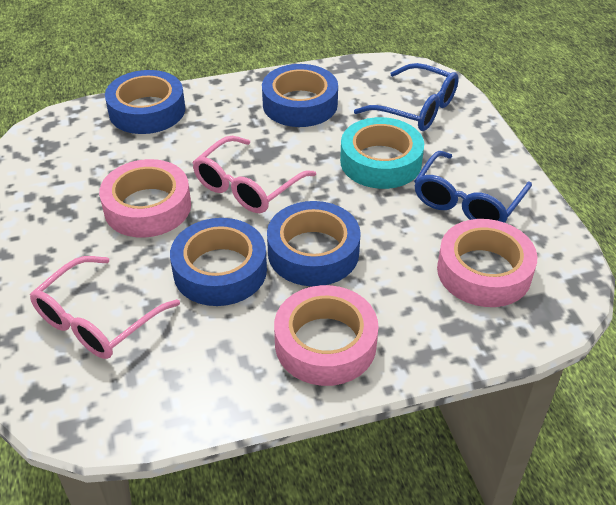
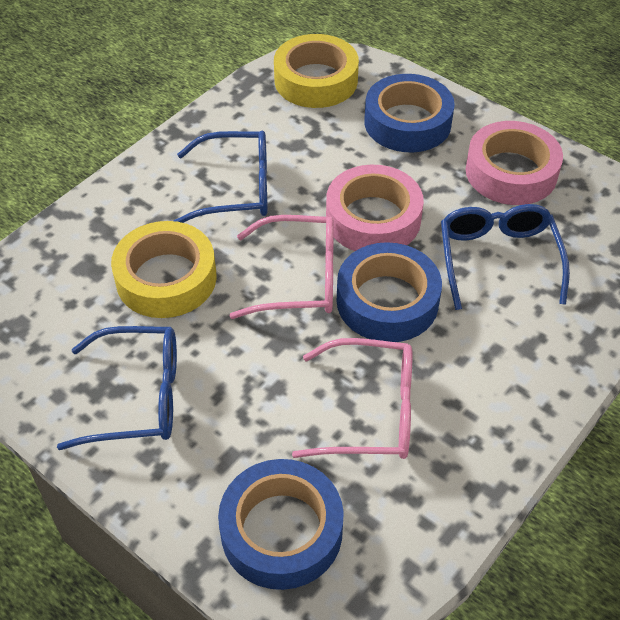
blue glasses: [354,63,459,131] [414,151,532,223] = 2 -> [57,326,177,450] [173,131,268,223] [441,204,570,310] = 3
blue tape: [105,70,185,134] [170,218,267,306] [262,64,338,127] [267,201,361,286] = 4 -> [218,459,344,590] [337,242,442,342] [364,74,455,152] = 3
pink tape: [99,159,191,238] [274,285,379,386] [437,219,538,307] = 3 -> [326,165,424,251] [466,121,563,205] = 2
turquoise tape: [340,117,424,189] = 1 -> none = 0
yellow tape: none = 0 -> [111,221,217,318] [274,34,359,108] = 2

